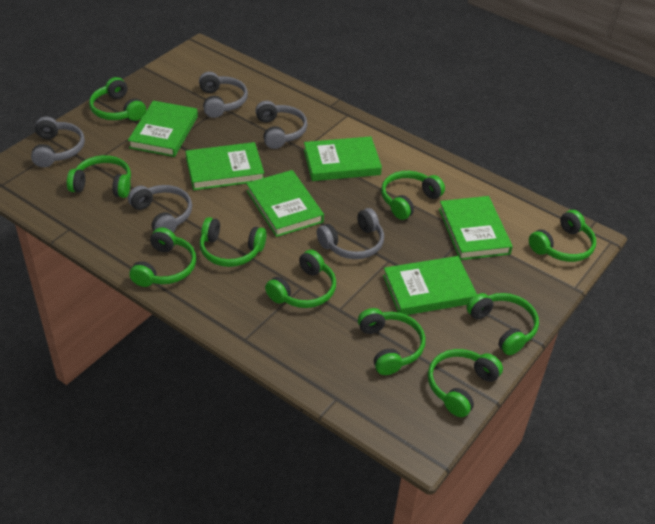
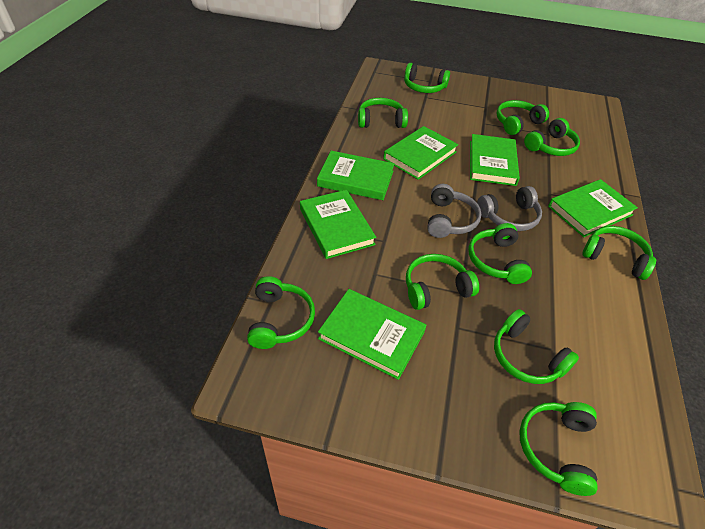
grey headphones: [31,116,85,167] [128,185,192,232] [199,72,248,118] [255,101,308,149] [317,208,384,259] = 5 -> [427,184,482,238] [477,186,542,231] = 2

